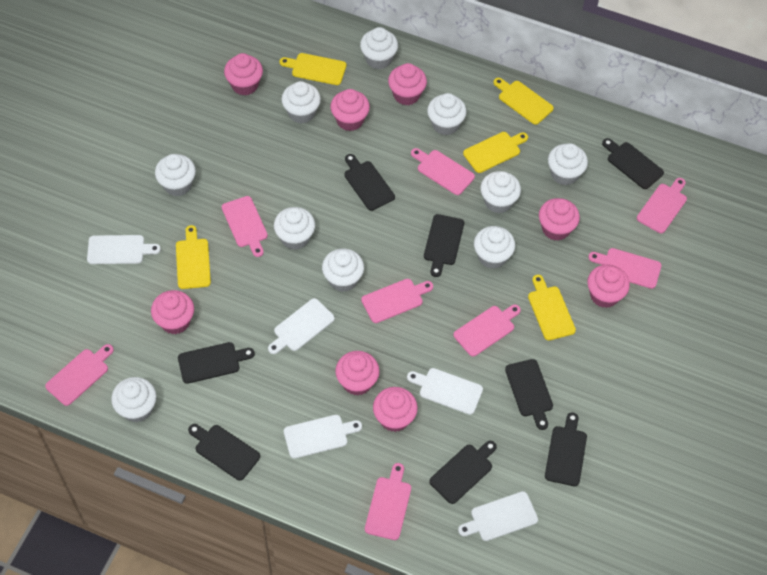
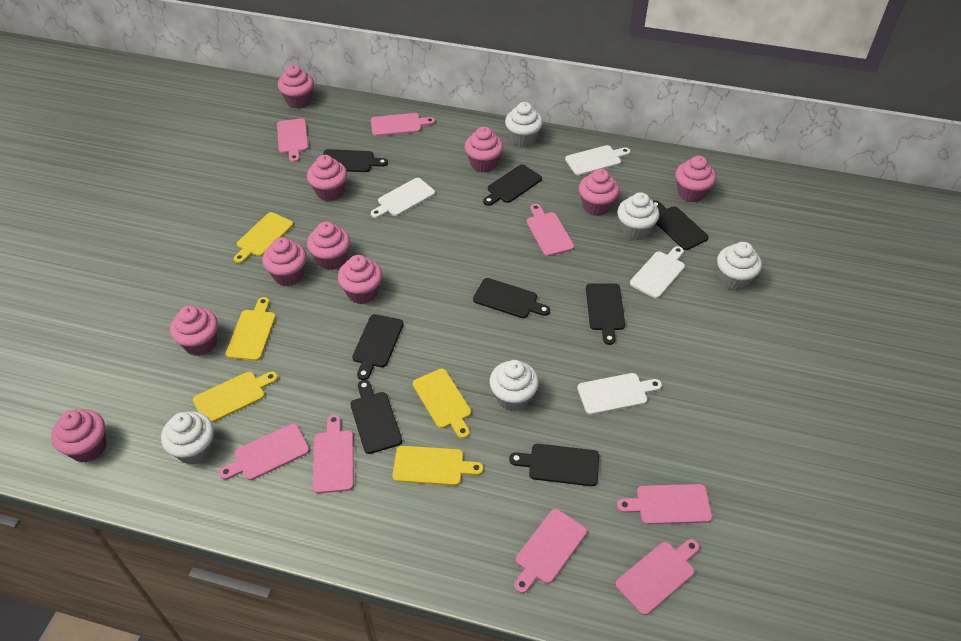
pink cupcake: [151,290,194,334] [224,53,263,96] [330,89,370,131] [335,351,380,395] [373,387,418,432] [388,63,427,105] [539,198,580,241] [587,265,630,308] = 8 -> [51,409,107,463] [170,305,218,356] [262,237,307,286] [278,65,314,109] [307,155,347,201] [307,222,350,270] [338,255,382,304] [465,127,503,172] [579,169,620,216] [675,156,716,203] = 10
white cupcake: [111,377,157,422] [155,154,196,196] [274,207,315,250] [281,81,321,123] [322,248,364,292] [360,27,398,69] [427,93,467,135] [474,226,515,269] [480,171,521,213] [548,143,588,185] = 10 -> [161,411,214,465] [490,360,539,411] [505,102,543,147] [617,192,659,240] [717,242,762,291] = 5
white cutting board: [87,235,161,264] [268,298,335,354] [284,415,362,459] [407,368,483,415] [458,491,538,541] = 5 -> [371,178,435,218] [565,145,630,176] [577,373,662,415] [630,246,685,299] = 4

